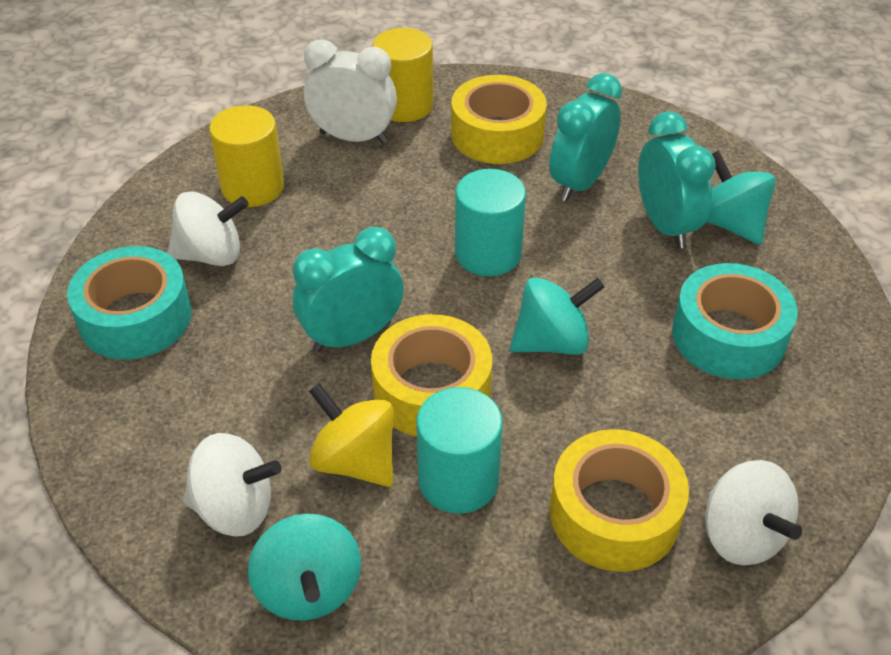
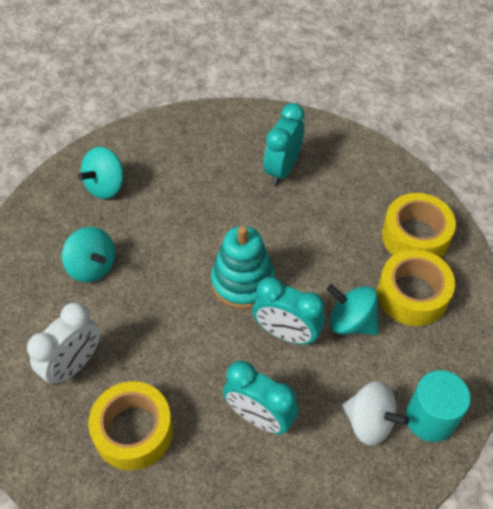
turquoise cylinder: [416,387,503,514] [455,169,526,276] = 2 -> [406,370,471,442] = 1
turquoise stacking toy: none = 0 -> [211,226,275,309] = 1
turquoise tape: [67,246,192,360] [672,263,798,379] = 2 -> none = 0
white spinning top: [168,191,249,266] [183,433,281,536] [705,460,802,565] = 3 -> [342,381,409,446] = 1
yellow cylinder: [209,105,284,207] [372,28,433,122] = 2 -> none = 0
yellow spinning top: [309,383,394,487] = 1 -> none = 0

